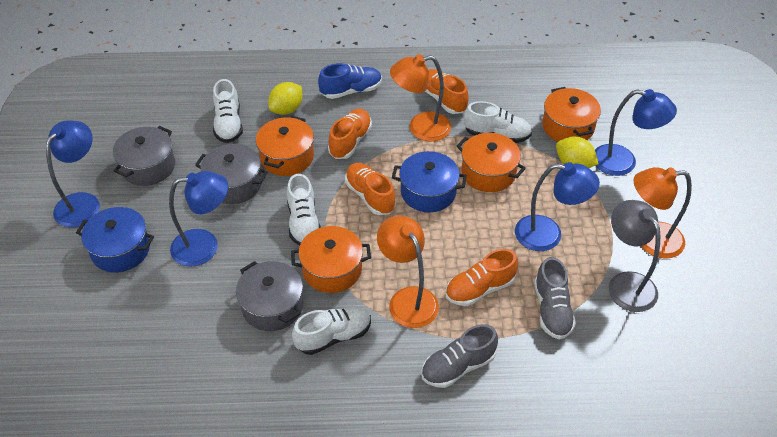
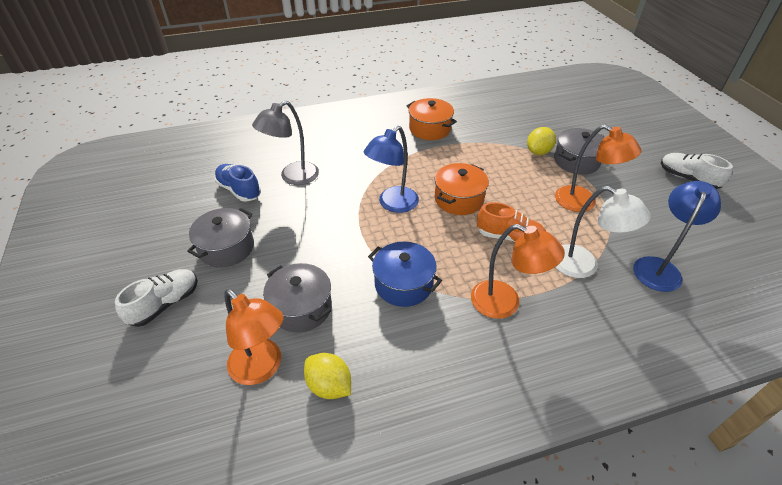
blue lamp: [46,120,100,227] [169,171,228,266] [515,162,600,251] [595,89,677,176] = 4 -> [364,126,419,213] [633,181,721,292] = 2
blue pot: [76,207,154,273] [392,151,467,213] = 2 -> [368,242,442,307] = 1
grey shoe: [421,324,498,388] [534,257,576,340] = 2 -> none = 0
orange pot: [256,116,314,176] [291,226,371,293] [457,133,526,192] [542,87,601,142] = 4 -> [407,98,457,140] [435,163,489,215] = 2
orange shoe: [328,109,372,159] [345,163,396,215] [425,69,469,114] [445,249,518,306] = 4 -> [477,202,546,242] = 1
white lamp: none = 0 -> [555,186,651,278] = 1
white shoe: [213,79,243,143] [287,174,321,245] [292,306,371,355] [464,101,532,143] = 4 -> [115,269,198,327] [661,153,733,189] = 2

